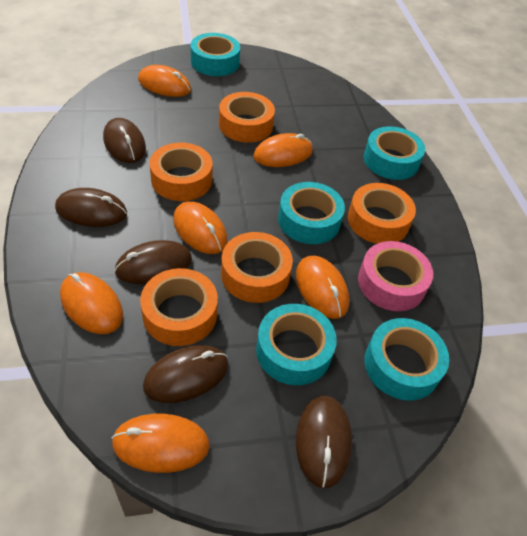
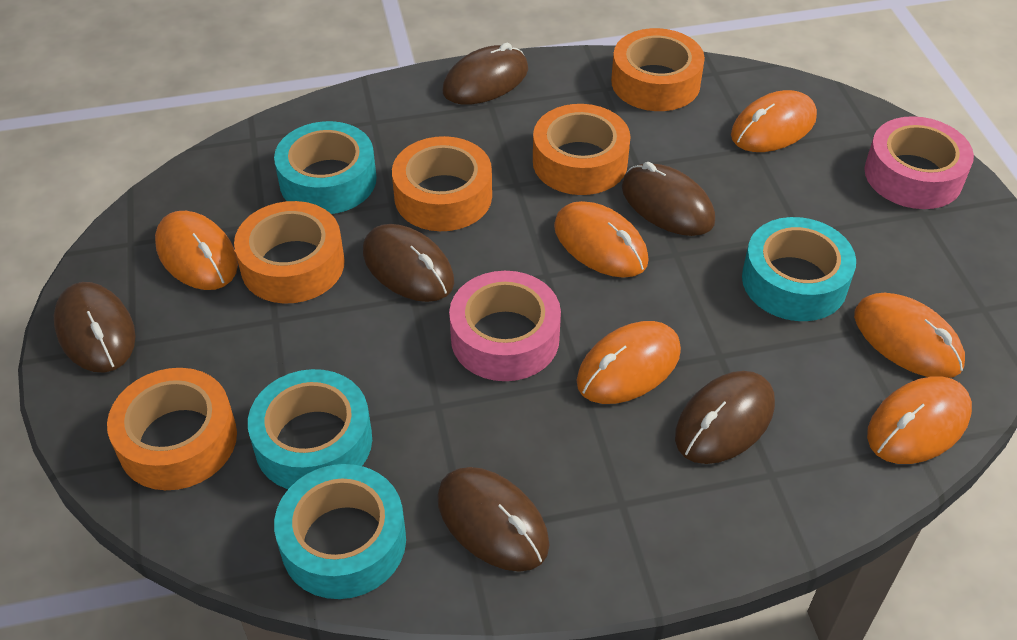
brown mouse: [55,188,127,227] [103,118,146,163] [114,240,192,284] [143,345,229,403] [296,395,353,488] = 5 -> [54,282,136,373] [363,224,454,302] [437,467,549,572] [442,43,528,105] [622,162,715,236] [675,371,775,464] = 6
pink tape: [358,241,433,311] = 1 -> [449,271,561,381] [864,116,974,209] = 2
turquoise tape: [190,33,240,76] [256,304,337,385] [278,182,345,244] [364,126,425,180] [365,318,449,401] = 5 -> [248,369,372,489] [274,121,377,214] [274,464,406,599] [742,217,856,321] = 4

